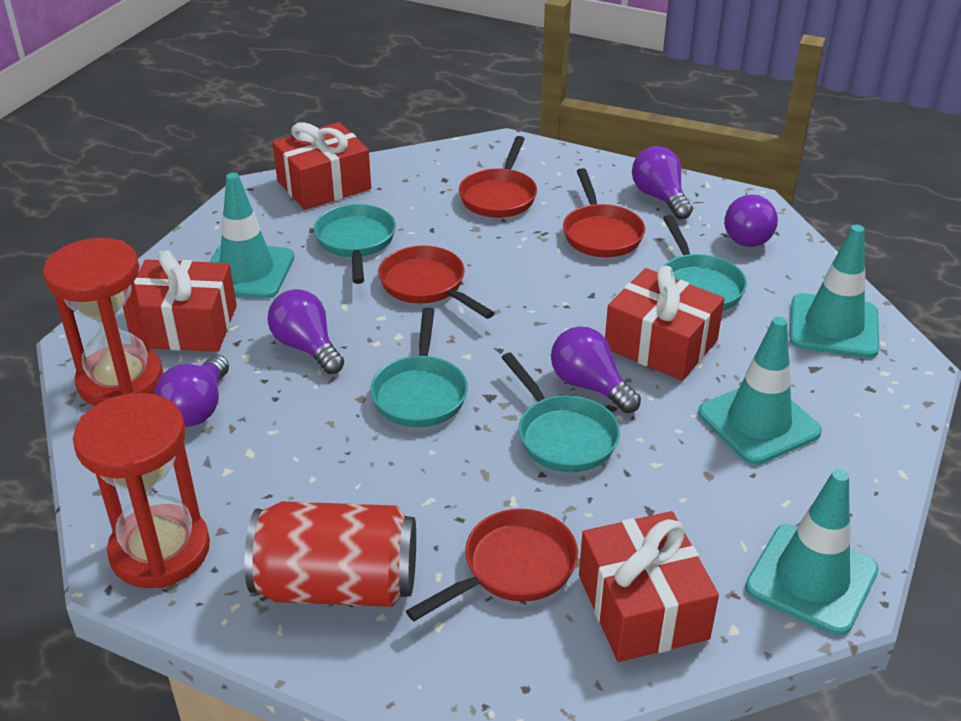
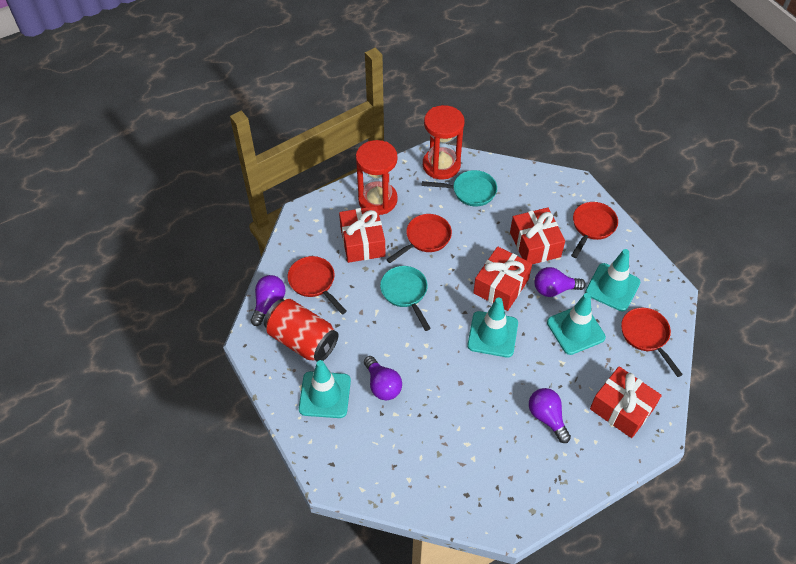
purple light bulb: [154,355,229,427] [268,289,344,374] [551,326,641,413] [632,146,693,219] [724,195,778,247] = 5 -> [250,275,286,326] [364,356,402,400] [529,388,571,443] [534,267,586,297] = 4
turquoise pan: [314,204,396,284] [370,308,468,427] [501,353,620,472] [663,215,747,311] = 4 -> [380,266,431,331] [422,170,497,207] = 2

